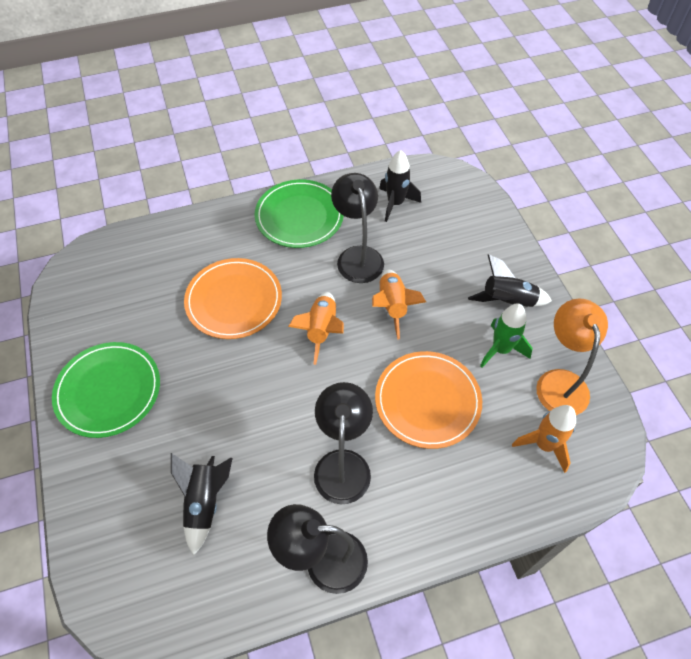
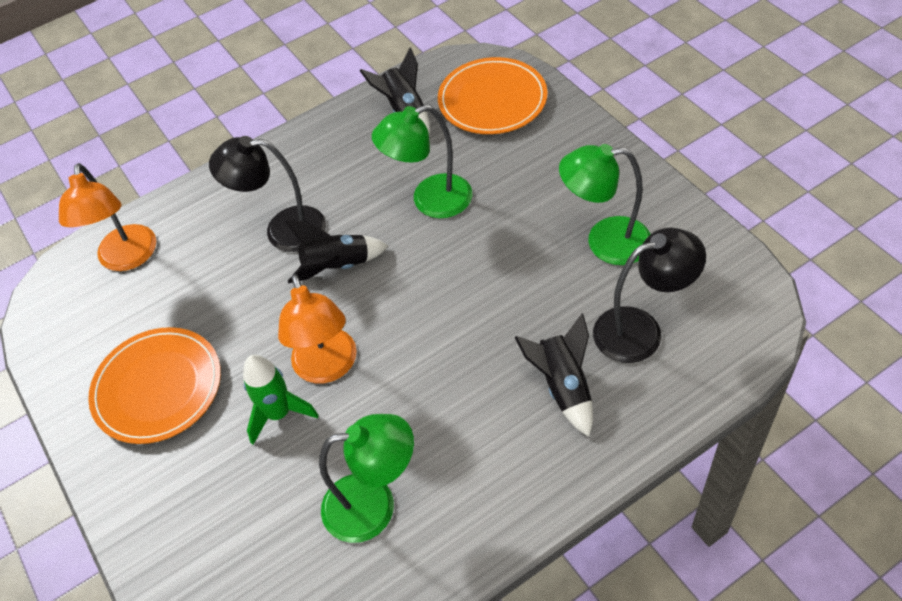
black lamp: [267,504,368,594] [314,382,373,504] [331,173,384,283] = 3 -> [209,136,326,252] [593,228,706,363] = 2
green lamp: none = 0 -> [319,414,414,543] [372,105,472,218] [559,144,651,265] = 3
green plate: [52,342,160,438] [255,179,344,248] = 2 -> none = 0
orange lamp: [536,298,608,415] = 1 -> [59,163,156,271] [278,274,357,383] = 2
orange rocket: [288,292,344,365] [372,269,426,340] [512,405,576,473] = 3 -> none = 0

